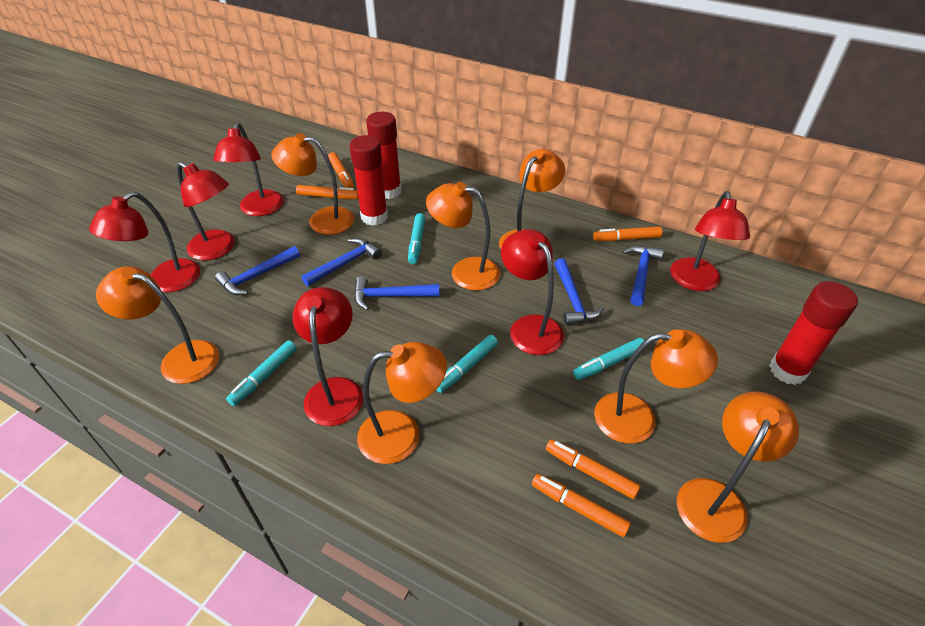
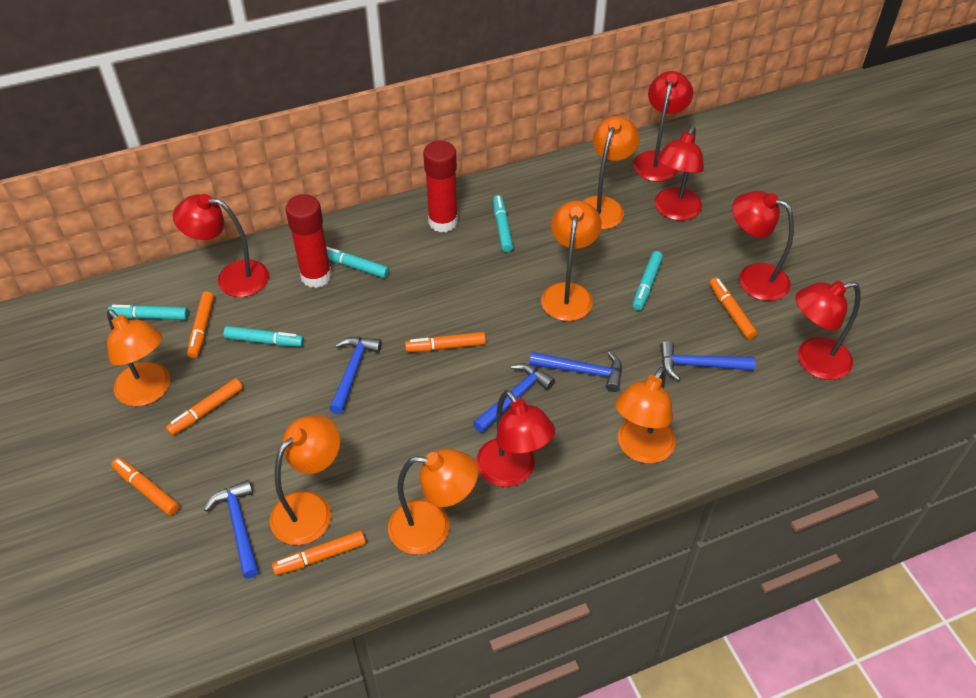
orange lamp: [96,266,219,384] [271,133,354,235] [357,342,447,464] [426,182,500,291] [499,149,565,249] [594,329,718,444] [677,391,799,543] = 7 -> [107,309,170,406] [270,415,340,545] [388,449,478,555] [541,200,602,321] [583,116,640,229] [615,366,676,464] = 6
orange marker: [296,185,359,199] [328,152,354,188] [532,474,631,537] [546,439,640,499] [593,226,662,241] = 5 -> [111,458,179,515] [166,378,243,436] [187,292,214,358] [272,530,366,575] [405,332,486,352] [709,278,757,339] = 6
red glue stick: [349,135,388,226] [366,112,401,199] [770,281,858,385] = 3 -> [285,194,332,288] [423,141,458,232] = 2
turquoise marker: [226,340,297,406] [408,213,425,264] [436,335,498,393] [573,338,644,380] = 4 -> [108,305,188,320] [224,326,304,347] [326,246,389,278] [493,195,513,252] [633,251,663,310] = 5

